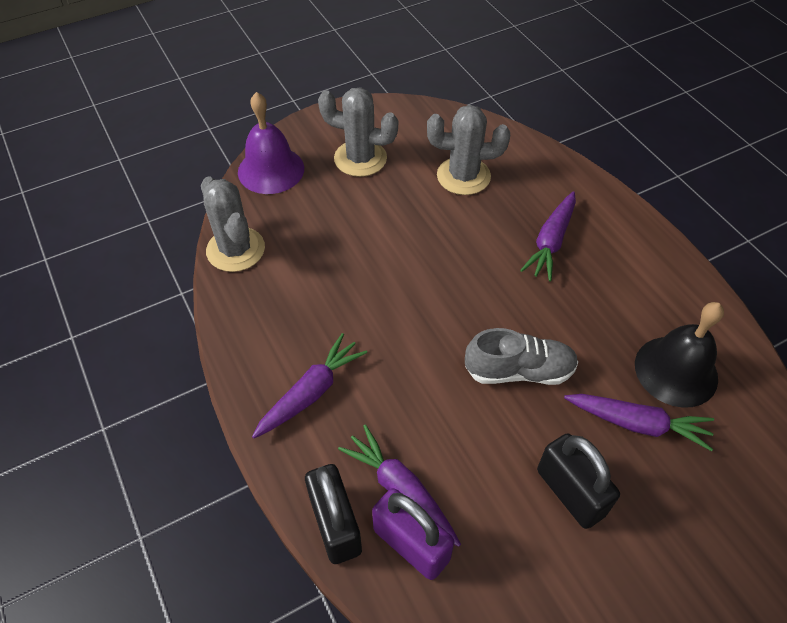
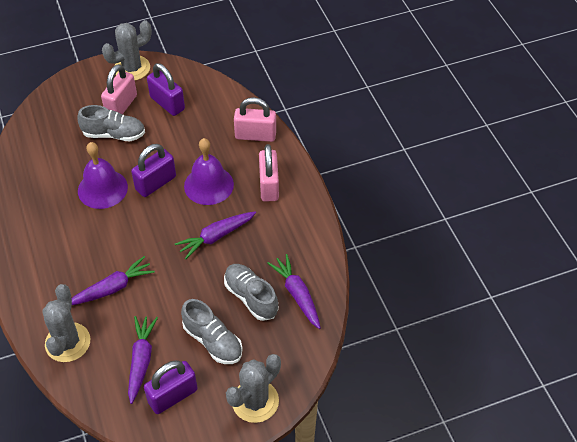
black bell: [635,302,724,408] = 1 -> none = 0
black padlock: [305,464,362,564] [537,433,620,529] = 2 -> none = 0
grey shoe: [465,328,578,385] = 1 -> [77,105,145,141] [181,299,243,364] [224,264,279,321] = 3
pink padlock: none = 0 -> [101,64,137,115] [234,97,276,142] [259,144,279,202] = 3
purple bell: [238,92,304,194] = 1 -> [78,142,128,209] [184,138,234,205] = 2
purple padlock: [372,488,454,580] = 1 -> [131,144,176,197] [144,360,197,414] [147,63,185,116] = 3

